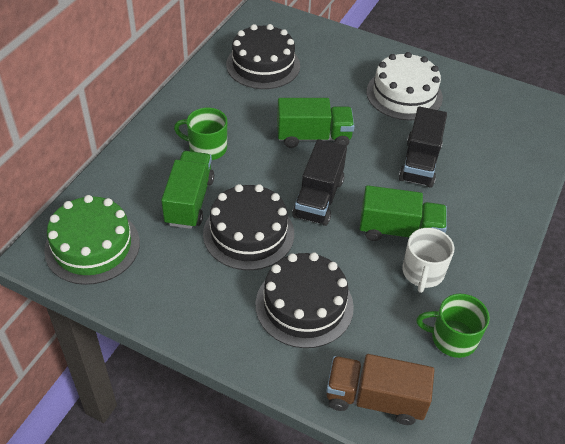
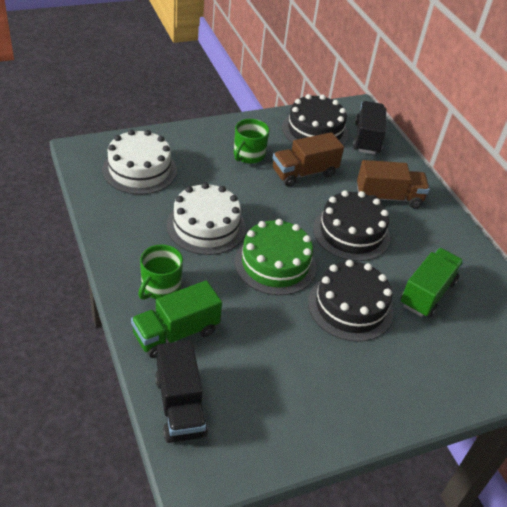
brown truck: [326,354,434,425] = 1 -> [273,132,344,187] [357,160,430,209] = 2
green truck: [161,151,214,229] [277,98,355,148] [360,185,447,241] = 3 -> [131,280,222,358] [400,248,464,318] = 2
white cake: [366,52,443,121] = 1 -> [102,130,177,195] [167,183,246,255] = 2
white mug: [402,228,454,293] = 1 -> none = 0

